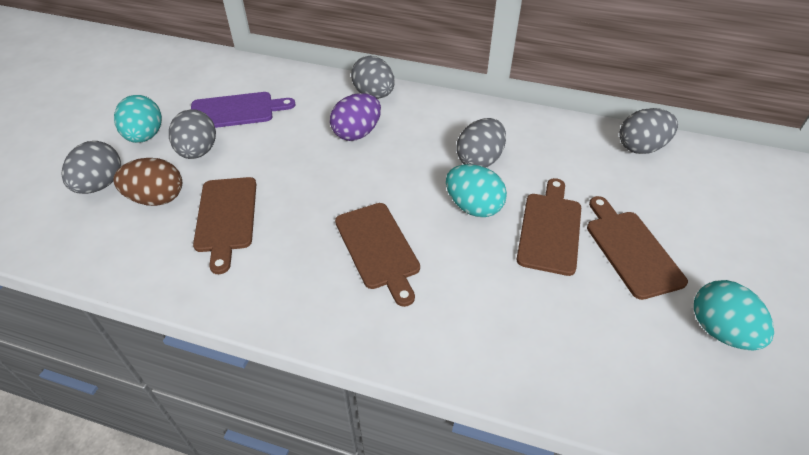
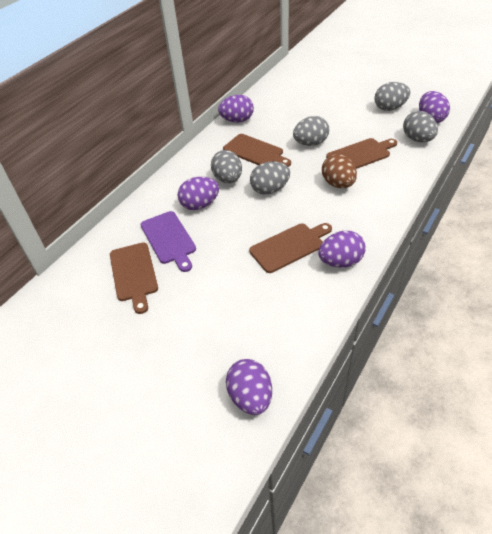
purple egg: [330,93,381,141] = 1 -> [178,177,219,210] [218,95,254,123] [226,359,272,415] [318,231,366,268] [419,91,450,123] = 5
turquoise egg: [114,95,162,143] [446,164,507,217] [694,280,774,351] = 3 -> none = 0

